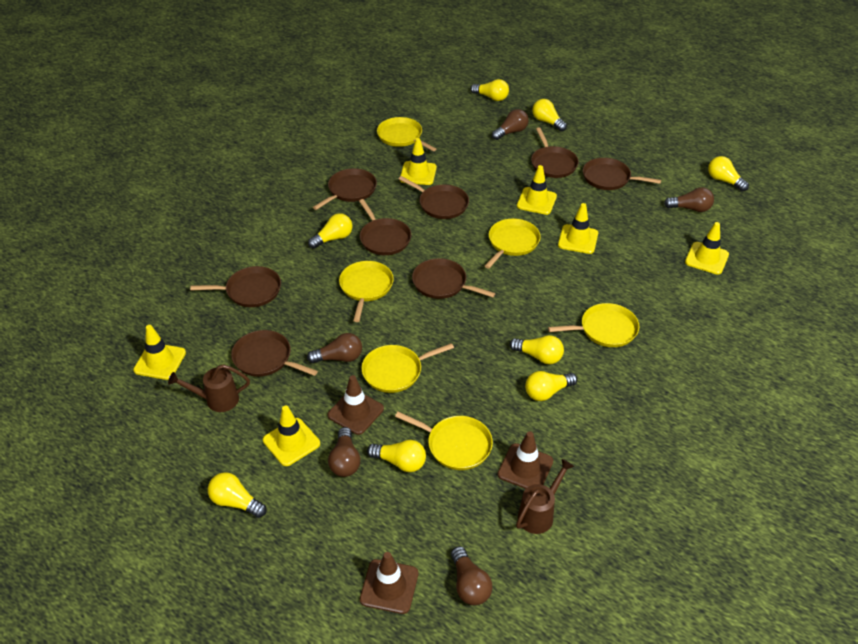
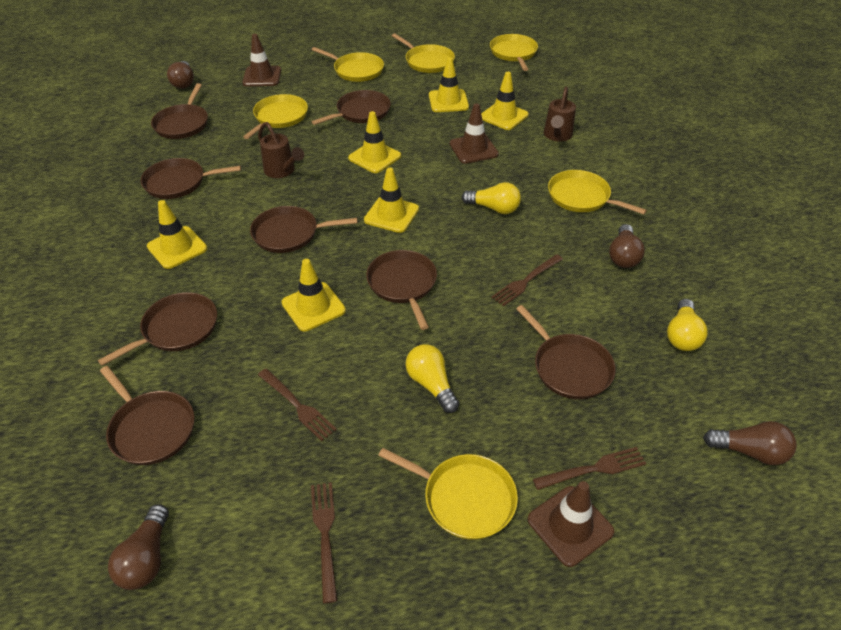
brown fork: none = 0 -> [258,368,337,441] [311,482,337,604] [491,254,563,306] [533,447,646,490] = 4
brown light bulb: [307,333,362,363] [328,427,361,477] [451,546,492,605] [492,109,529,140] [664,187,714,212] = 5 -> [108,504,169,590] [167,61,194,89] [609,224,645,268] [703,421,796,465] = 4
yellow light bulb: [208,472,267,518] [308,213,352,249] [367,440,426,472] [470,79,509,101] [509,335,564,364] [525,371,577,401] [532,99,567,131] [708,156,749,191] = 8 -> [406,344,459,413] [462,182,521,214] [667,299,708,351] = 3

